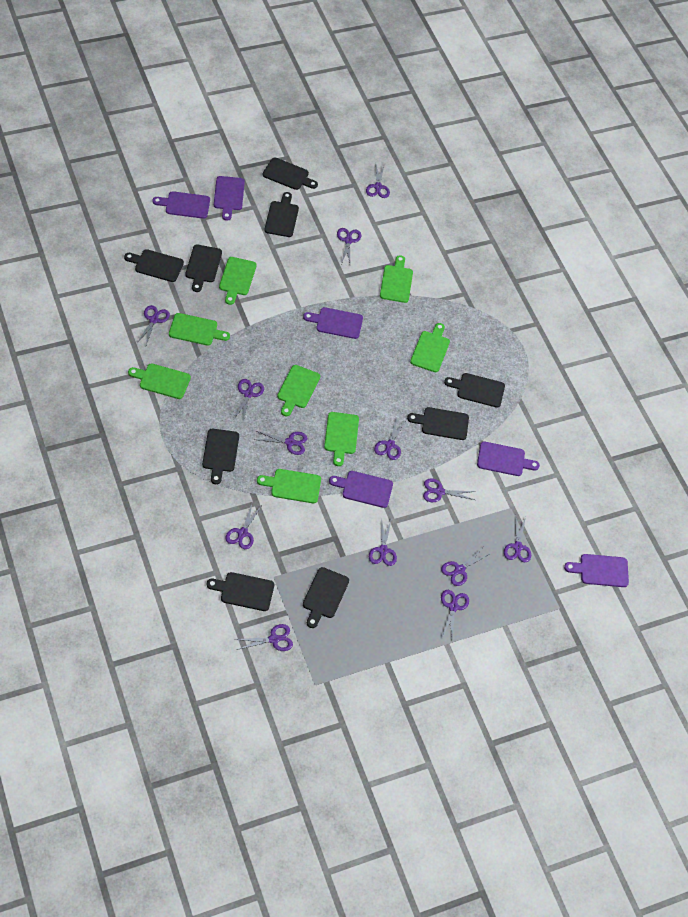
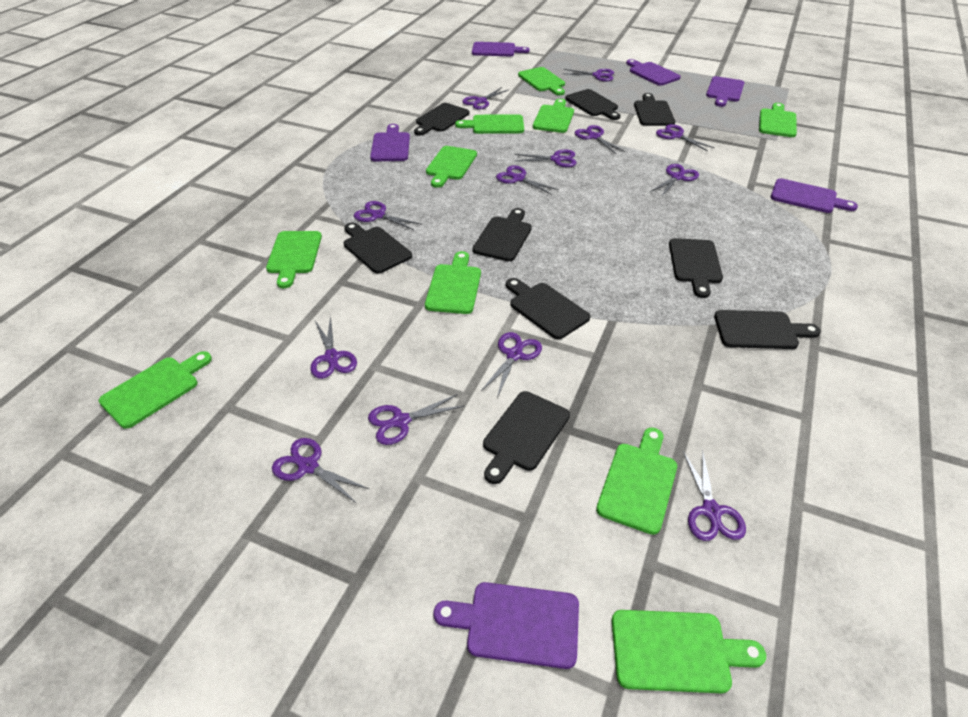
green cutting board: [128,363,191,399] [169,313,230,346] [219,257,257,305] [257,469,321,503] [277,365,320,416] [324,412,359,466] [380,255,413,303] [410,323,450,372] = 8 -> [99,351,212,429] [266,231,322,288] [425,251,481,314] [426,146,477,188] [455,114,524,134] [518,67,565,95] [533,99,574,133] [596,428,677,535] [612,610,766,693] [759,103,797,137] = 10

